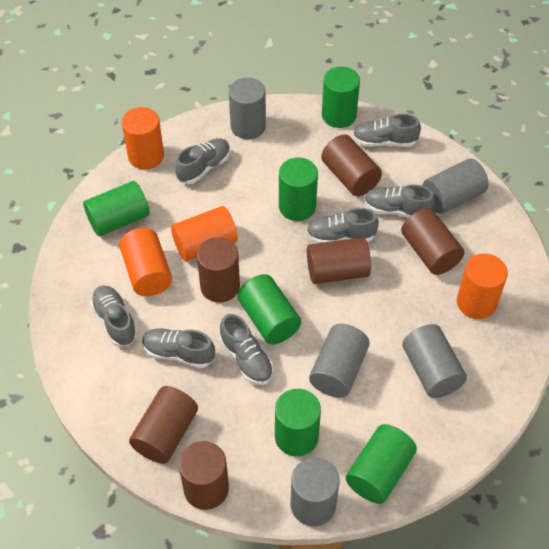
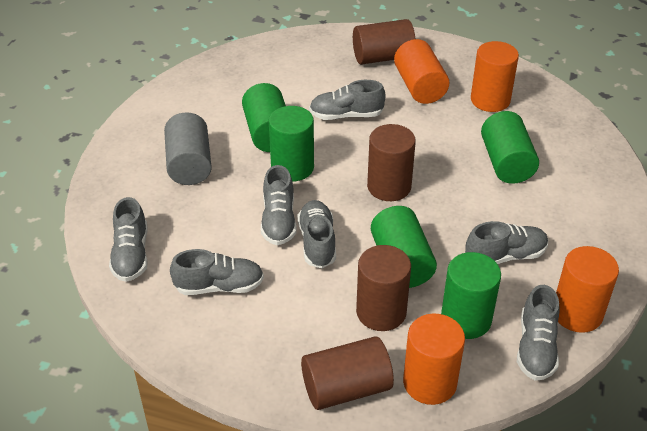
brown cylinder: [129,386,198,464] [179,441,229,510] [197,237,240,303] [307,237,371,284] [321,135,382,196] [401,208,464,275] = 6 -> [301,336,394,410] [353,19,415,65] [356,245,411,331] [367,124,416,201] = 4
green cylinder: [83,181,150,236] [237,274,301,345] [275,389,321,456] [279,157,318,221] [322,67,360,128] [346,424,417,504] = 6 -> [242,83,286,152] [269,106,314,182] [371,206,437,288] [441,252,501,339] [481,111,539,184] = 5
grey cylinder: [229,78,266,139] [291,458,340,526] [309,324,370,398] [402,324,467,398] [422,159,488,214] = 5 -> [164,112,212,185] = 1

